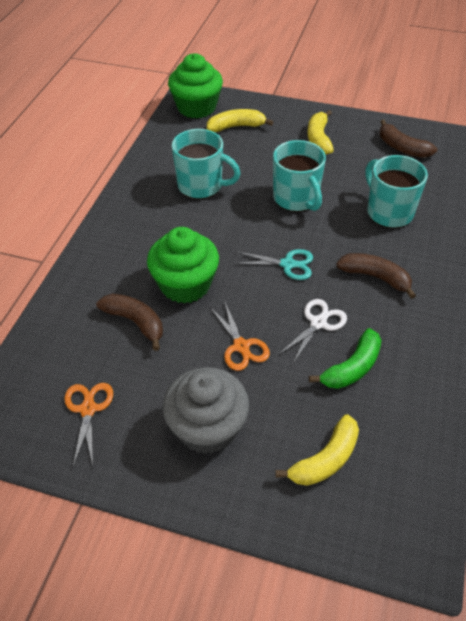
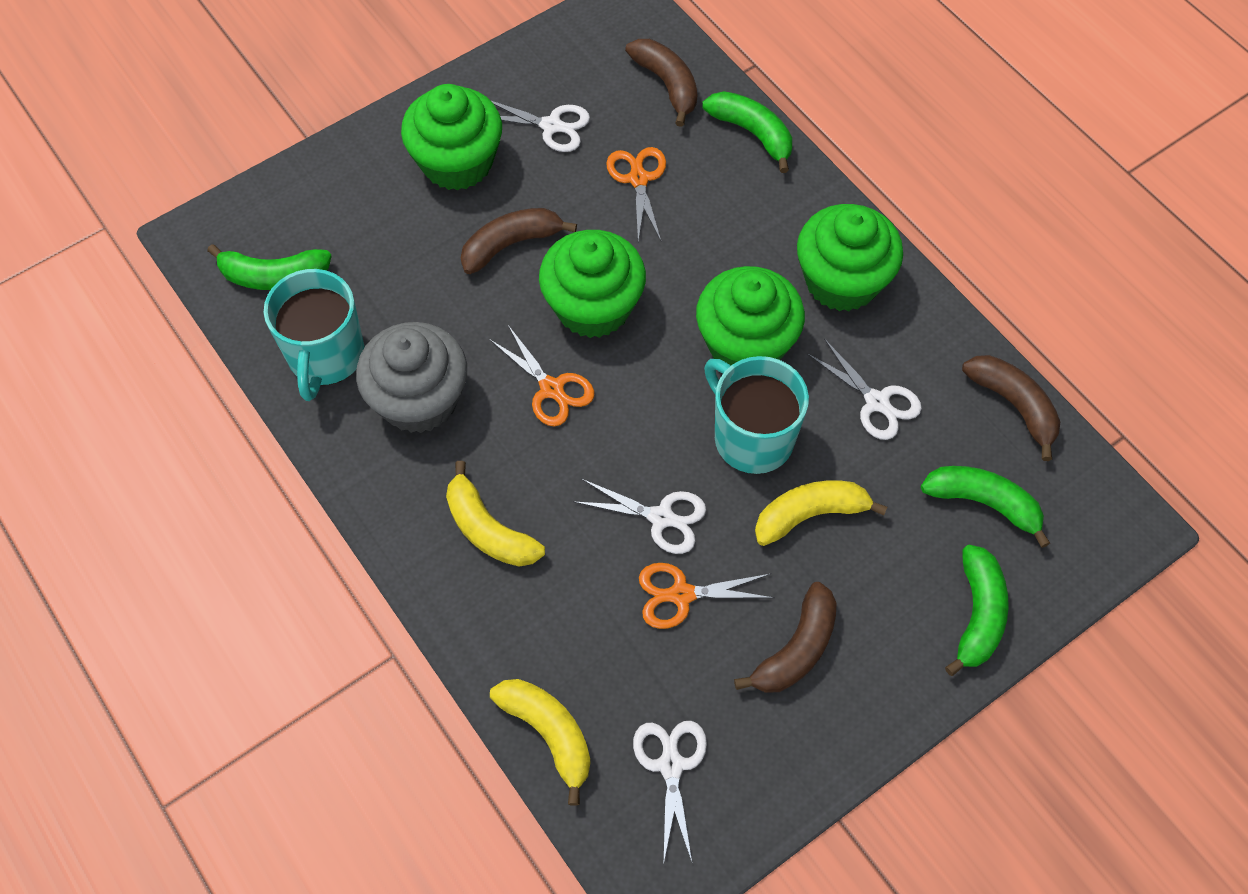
brown banana: [96,294,163,351] [336,253,416,299] [380,120,437,158] = 3 -> [461,208,577,274] [625,39,697,127] [734,582,837,693] [962,355,1060,461] = 4
green banana: [309,328,382,389] = 1 -> [207,244,332,290] [702,91,792,173] [921,466,1050,548] [945,545,1009,676] = 4
green cupcake: [147,227,219,304] [168,53,223,118] = 2 -> [401,84,502,191] [539,230,646,338] [696,266,805,366] [797,204,903,311] = 4
orange scissors: [64,383,113,467] [210,302,270,371] = 2 -> [489,325,594,426] [606,147,666,241] [639,563,775,629] = 3
turquoise mug: [172,129,241,199] [273,140,326,212] [365,155,428,228] = 3 -> [264,269,364,401] [704,356,809,474] = 2
turquoise scissors: [234,249,313,280] = 1 -> none = 0
white scissors: [278,299,347,365] = 1 -> [491,101,590,152] [573,479,706,554] [633,721,707,865] [807,339,922,440] = 4

